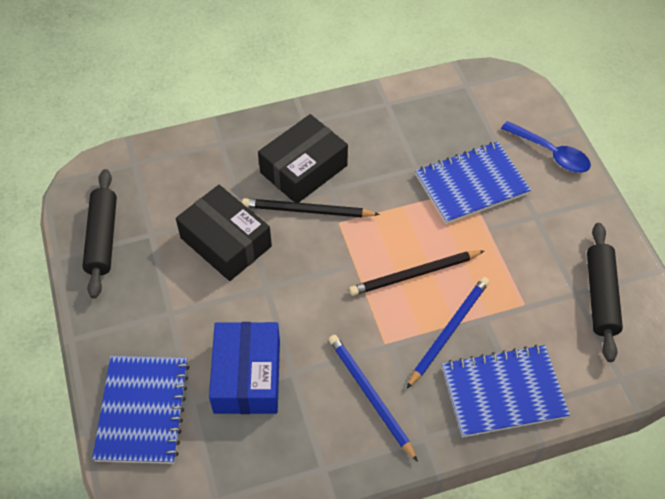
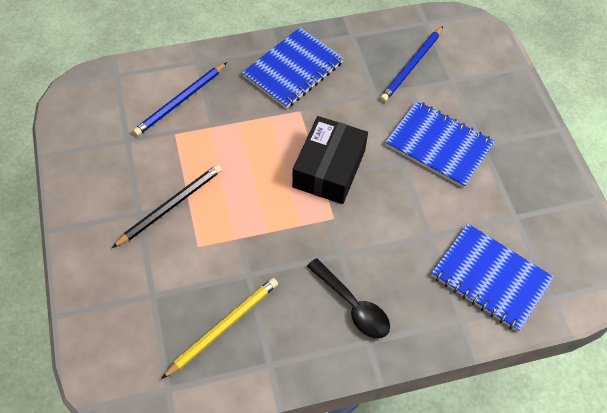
black box: [176,185,272,281] [258,114,348,203] = 2 -> [292,116,368,204] = 1
black pencil: [242,198,380,217] [349,250,484,296] = 2 -> [112,164,222,248] = 1
black rolling pin: [82,169,117,299] [587,223,623,362] = 2 -> none = 0
black spoon: none = 0 -> [307,258,390,339] = 1
blue box: [209,322,280,414] = 1 -> none = 0
blue spoon: [501,121,591,173] = 1 -> none = 0
yellow pencil: none = 0 -> [161,278,278,379] = 1

